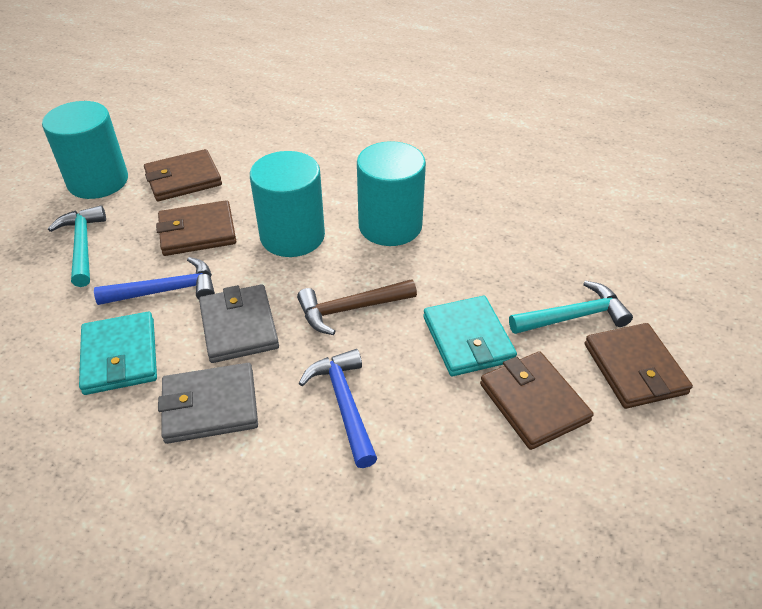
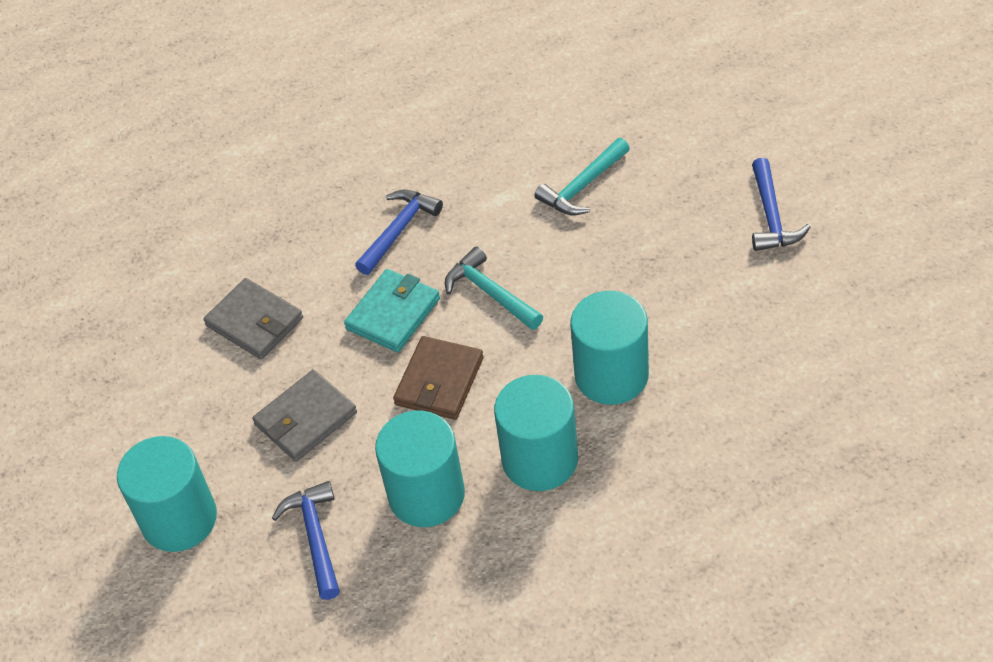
blue hammer: [94,257,215,305] [299,349,377,468] = 2 -> [272,481,340,600] [355,190,443,275] [752,158,810,251] = 3
brown hammer: [297,279,417,335] = 1 -> none = 0
brown wallet: [144,149,222,201] [156,200,236,256] [480,351,594,450] [585,323,693,409] = 4 -> [393,336,484,420] = 1
turquoise cylinder: [42,101,128,199] [250,151,325,257] [357,141,426,246] = 3 -> [117,436,217,552] [375,411,465,527] [494,375,578,491] [570,291,649,405] = 4
turquoise wallet: [79,312,157,395] [423,296,517,376] = 2 -> [344,269,440,352] = 1

